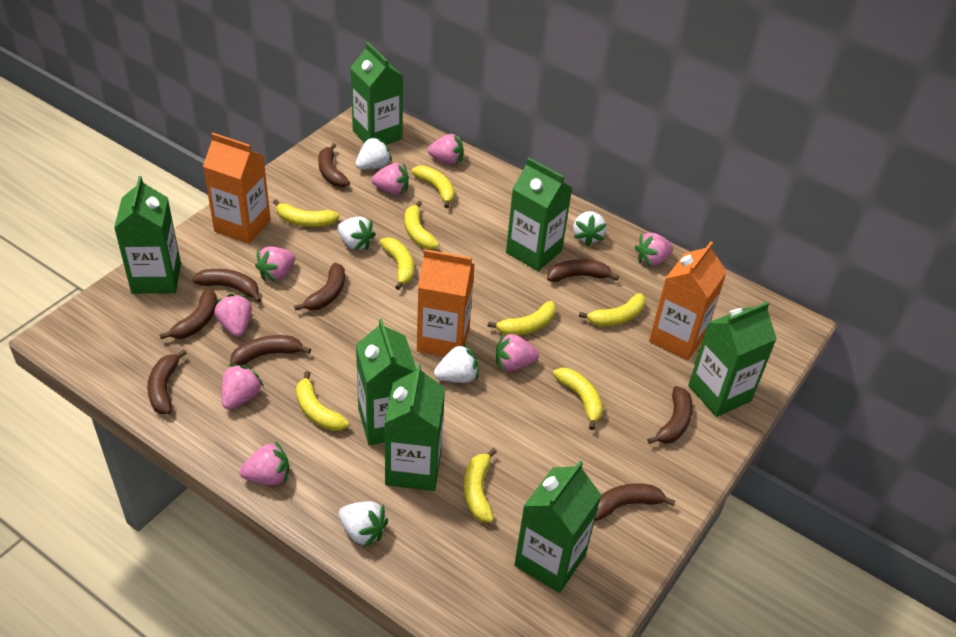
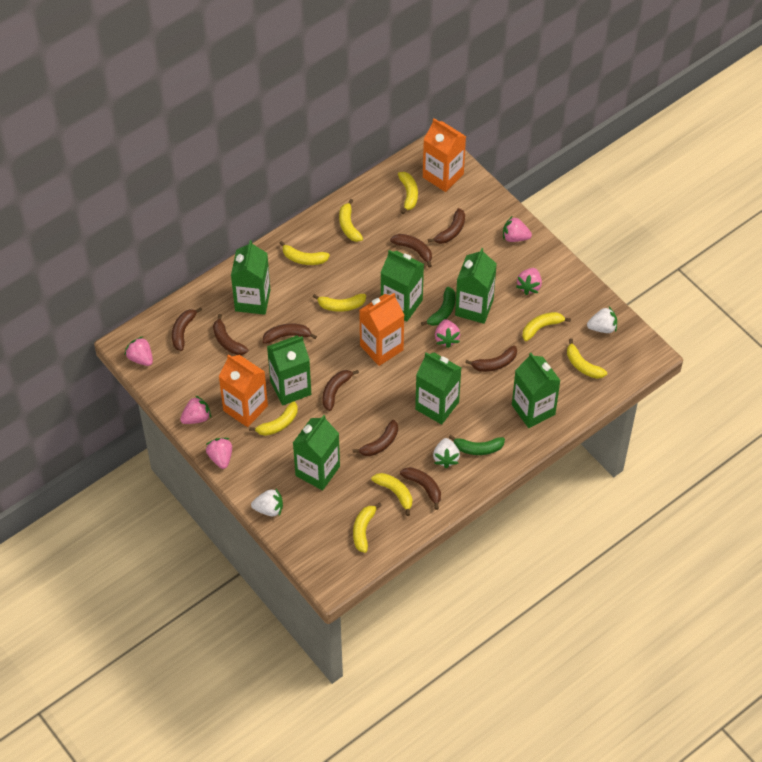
green banana: none = 0 -> [421,287,456,326] [449,435,505,455] = 2
pink strawberry: [214,294,252,337] [221,364,264,410] [239,441,289,486] [255,246,296,282] [371,163,409,195] [427,134,464,165] [496,333,539,371] [635,233,673,266] = 8 -> [125,336,153,366] [180,395,211,424] [206,438,232,469] [435,319,460,348] [503,216,532,242] [516,268,542,295] = 6
white strawberry: [337,217,376,250] [338,501,388,548] [356,137,392,170] [434,343,479,383] [573,211,606,246] = 5 -> [251,489,283,516] [433,438,460,468] [587,307,617,333] = 3

